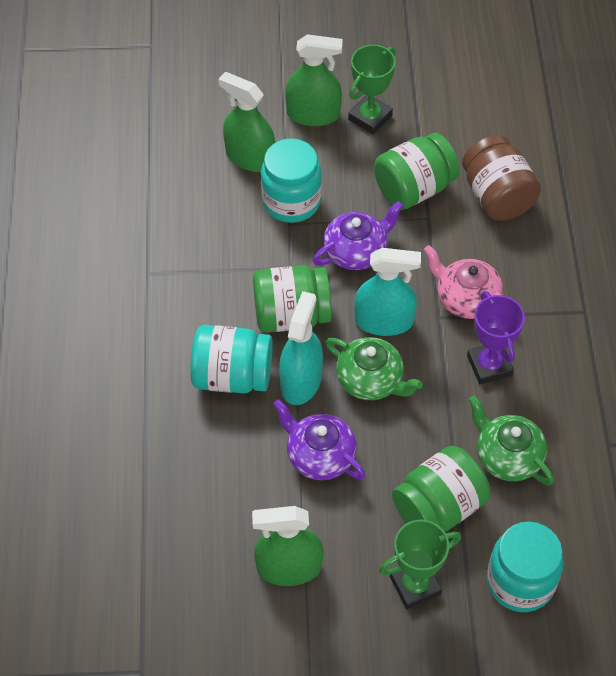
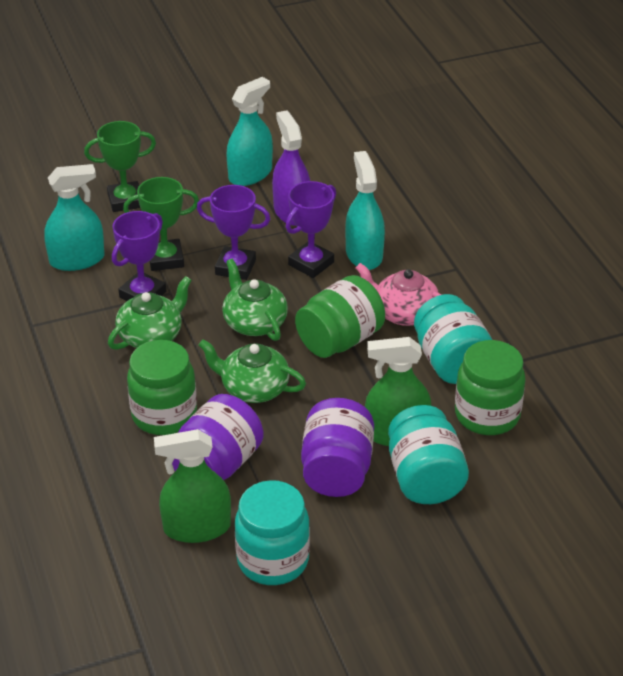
brown jar: [462,135,541,220] = 1 -> none = 0
green spray bottle: [218,72,276,172] [252,506,324,586] [285,34,343,126] = 3 -> [154,429,231,543] [365,337,432,446] = 2
green teapot: [326,337,423,400] [468,395,554,485] = 2 -> [108,276,192,350] [198,339,306,403] [222,259,288,341] = 3
purple jar: none = 0 -> [172,394,264,480] [301,398,374,497] = 2
purple spray bottle: none = 0 -> [272,110,310,226] = 1
purple teapot: [273,399,366,480] [313,201,403,270] = 2 -> none = 0
purple trophy: [467,291,525,384] = 1 -> [112,211,166,301] [197,185,270,280] [286,181,336,278] = 3
turquoise spray bottle: [279,291,323,405] [354,248,421,336] = 2 -> [44,164,105,271] [227,77,273,186] [346,151,385,270] = 3

